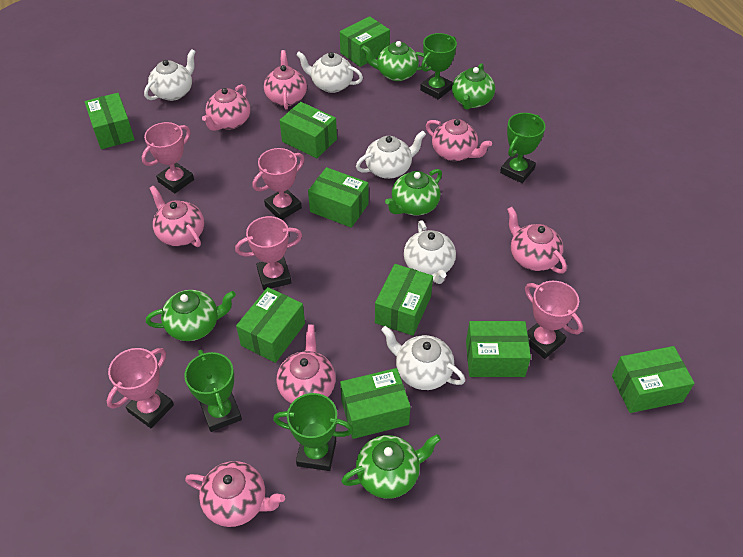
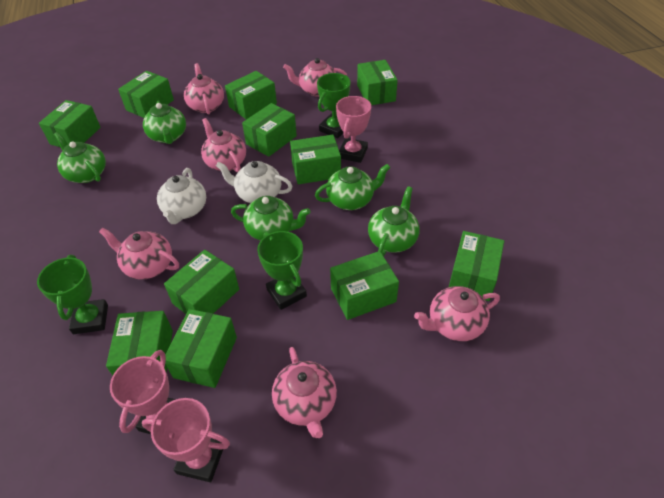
green box: [85,93,135,149] [236,287,305,363] [280,102,337,158] [308,167,369,228] [340,16,390,67] [340,368,411,439] [375,264,433,336] [466,321,531,377] [612,346,695,413] = 9 -> [39,100,100,147] [106,311,173,376] [118,71,174,118] [164,250,239,314] [165,309,237,388] [225,71,277,120] [242,103,297,157] [290,135,341,184] [330,251,399,320] [357,60,398,105] [449,231,504,301] = 11
green trophy: [184,350,242,432] [273,393,354,471] [420,33,457,100] [500,113,545,183] = 4 -> [37,255,108,334] [257,231,307,310] [317,73,350,138] = 3
pink teapot: [149,186,204,247] [185,461,285,527] [202,84,250,131] [264,50,307,110] [277,324,336,403] [426,119,492,161] [507,207,567,274] = 7 -> [99,228,179,280] [184,63,224,114] [201,118,246,172] [272,347,337,438] [283,58,347,97] [414,286,500,341] = 6
pink trophy: [107,348,174,428] [142,122,194,193] [235,216,302,290] [253,148,305,220] [525,281,583,359] = 5 -> [110,350,176,434] [142,398,230,482] [336,96,371,163] = 3
white teapot: [144,49,196,101] [296,52,363,93] [356,131,426,179] [381,326,465,390] [404,220,456,284] = 5 -> [157,168,206,224] [216,161,292,203] = 2

